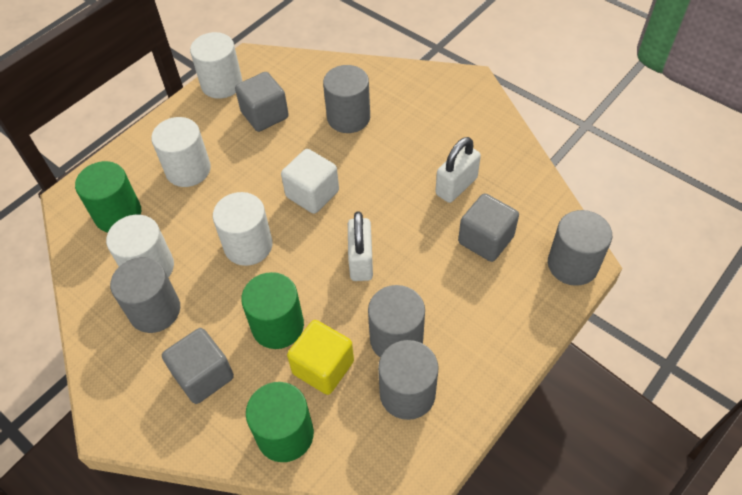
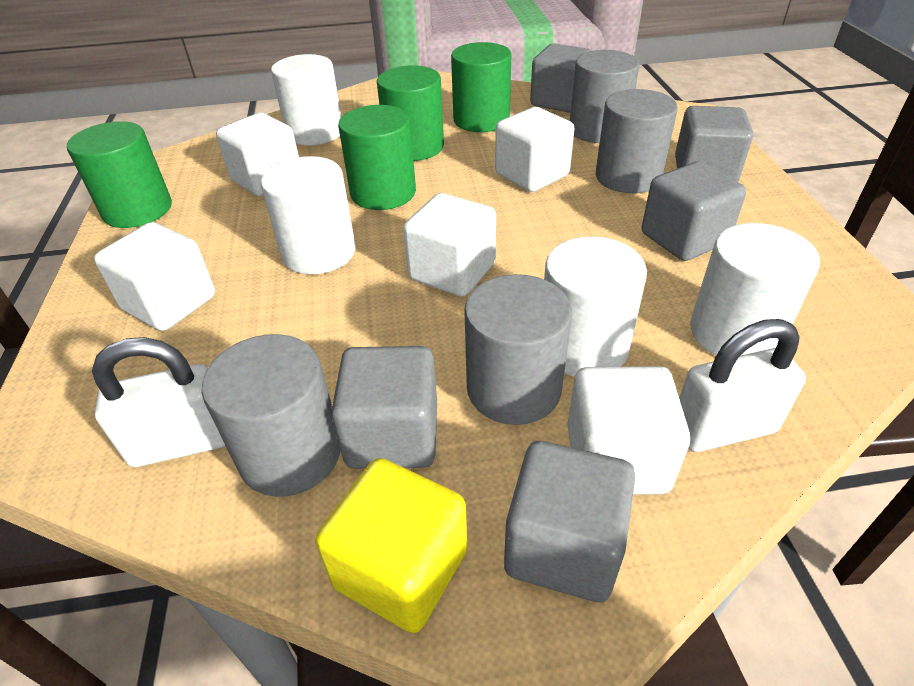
green cylinder: [75,161,141,232] [241,272,304,349] [246,382,314,462] = 3 -> [67,121,172,228] [338,105,416,210] [377,66,444,161] [451,42,512,132] = 4
grey cube: [162,328,234,404] [235,72,289,132] [458,193,519,262] = 3 -> [331,346,437,469] [504,441,635,602] [530,43,592,113] [642,162,746,261] [675,106,753,182] = 5
grey cylinder: [110,257,180,333] [323,65,370,133] [368,285,425,357] [378,340,439,420] [548,210,612,286] = 5 -> [202,334,341,497] [464,274,572,425] [570,50,640,143] [596,89,678,193] = 4
white cube: [281,149,339,214] = 1 -> [94,222,215,331] [216,113,299,196] [403,193,496,297] [495,107,574,192] [567,366,690,494] = 5

